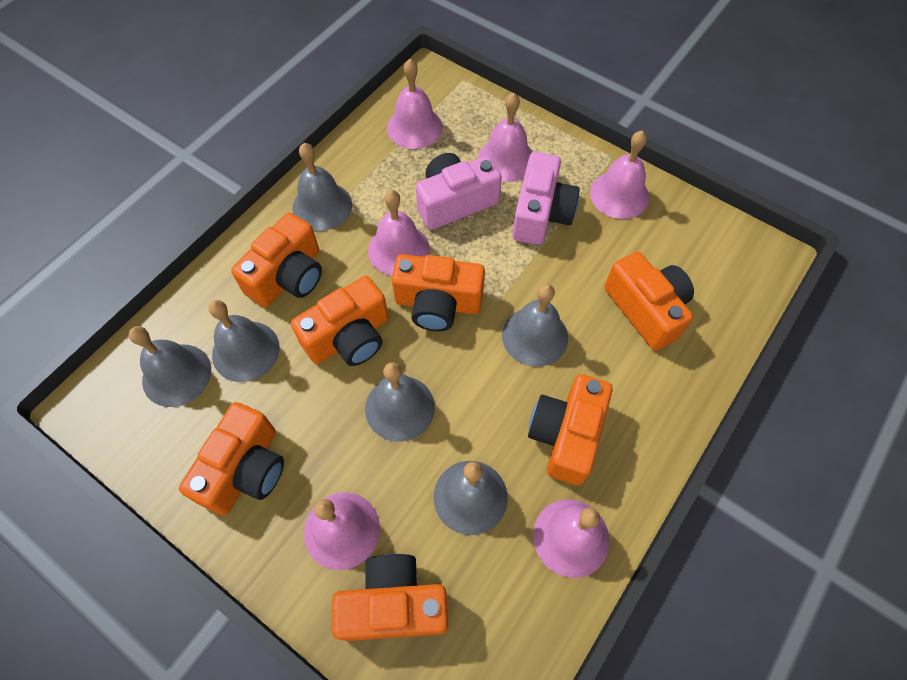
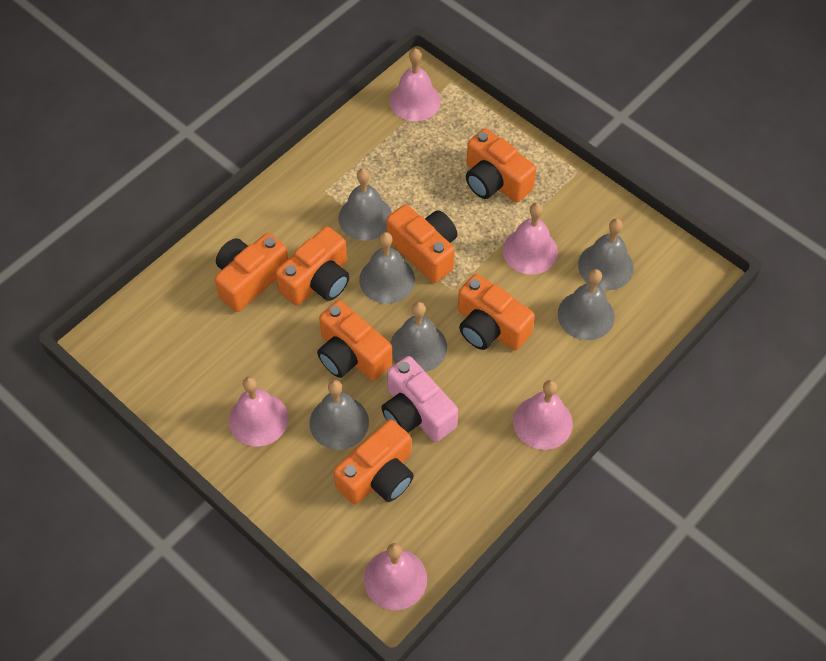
pink bell: [304,492,380,570] [368,190,430,276] [387,59,443,149] [478,93,533,182] [533,499,610,578] [590,131,649,219] = 6 -> [229,376,288,447] [364,543,427,610] [390,48,441,121] [503,203,558,274] [513,380,573,450] = 5
pink camera: [416,153,502,230] [512,152,580,245] = 2 -> [381,356,458,442] = 1

